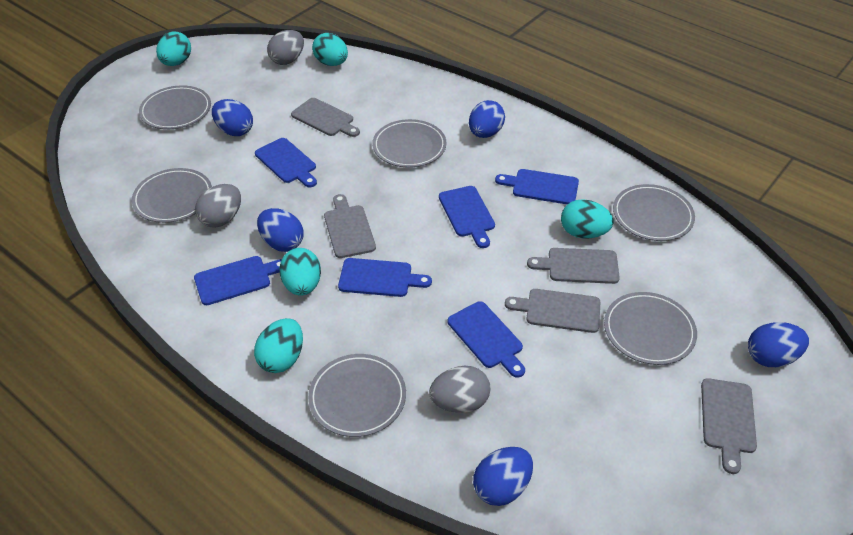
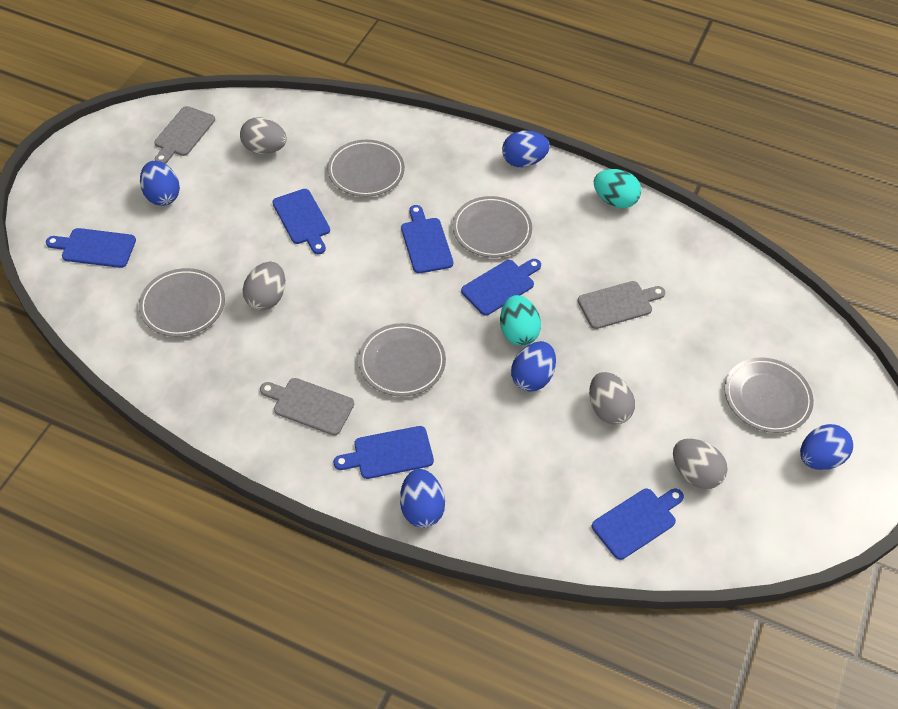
grey cutting board: [291,98,360,137] [324,194,376,258] [505,289,600,333] [527,248,620,284] [701,378,757,474] = 5 -> [154,106,215,164] [260,378,354,435] [578,281,665,329] = 3
grey egg: [195,184,241,228] [267,30,304,65] [429,366,491,413] = 3 -> [240,117,287,154] [243,262,285,311] [589,372,635,425] [673,439,728,489] = 4
grey plate: [132,168,212,223] [139,85,211,129] [308,354,406,437] [372,119,446,168] [604,292,697,365] [613,184,695,241] = 6 -> [139,268,225,337] [327,140,405,197] [358,323,446,396] [453,196,532,258] [725,357,814,433] = 5
turquoise egg: [156,32,191,66] [254,318,303,373] [279,248,321,295] [312,33,348,66] [561,199,613,238] = 5 -> [500,295,541,346] [594,169,641,208] = 2

